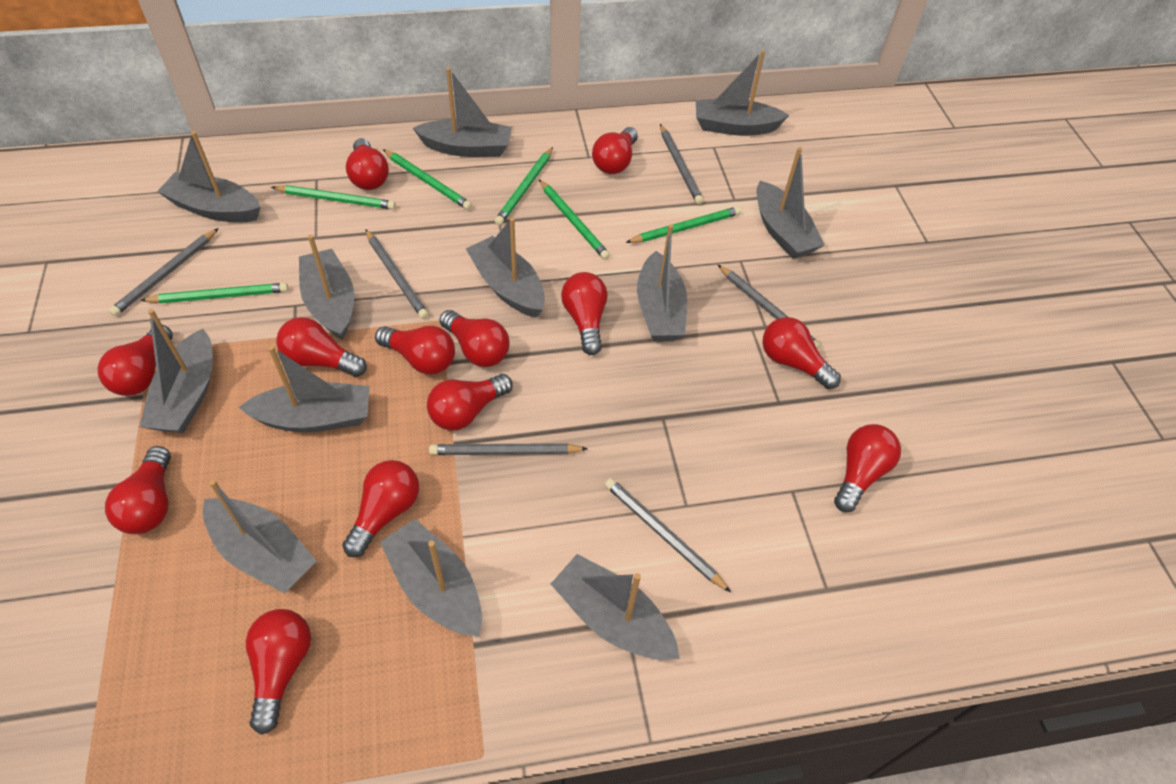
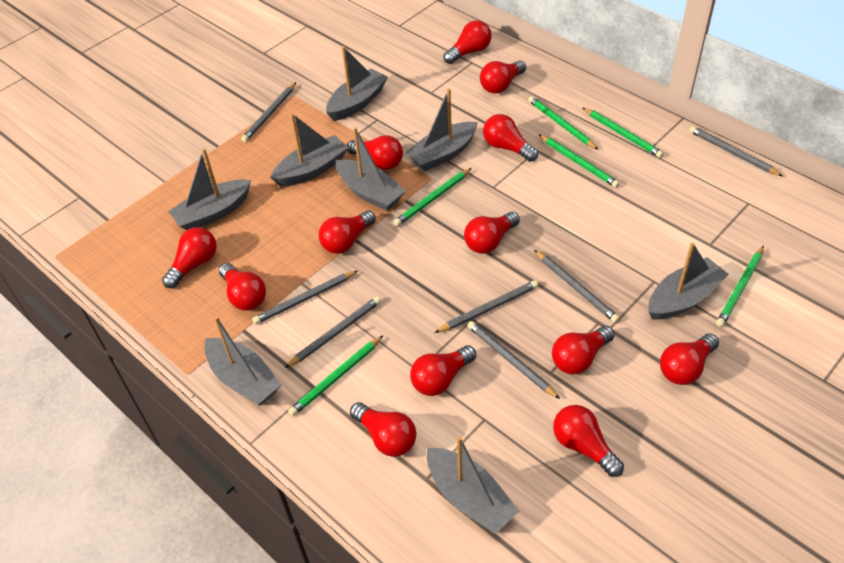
grey boat: [139,309,213,433] [157,131,260,222] [203,480,317,593] [239,346,370,432] [299,235,354,340] [380,519,482,636] [413,68,512,157] [466,218,545,318] [551,554,680,660] [637,224,687,341] [696,50,789,136] [757,147,825,259] = 12 -> [168,148,251,230] [204,316,281,405] [270,113,348,186] [326,46,388,121] [336,127,406,211] [406,88,478,171] [427,436,519,534] [648,243,729,319] = 8
grey pencil: [109,228,219,316] [366,230,429,319] [429,443,588,455] [605,478,731,592] [660,124,703,204] [718,265,820,349] = 6 -> [241,82,296,142] [252,271,358,324] [285,296,381,368] [435,280,538,333] [467,321,560,399] [534,250,620,323] [689,126,783,176] = 7

